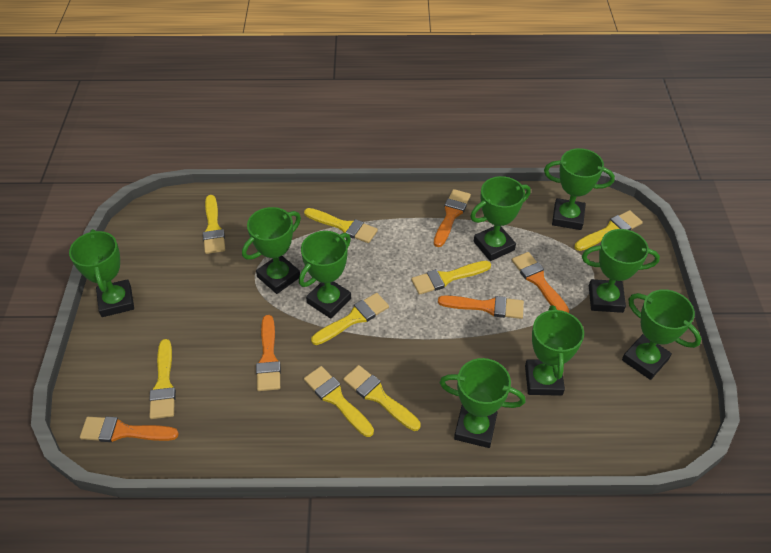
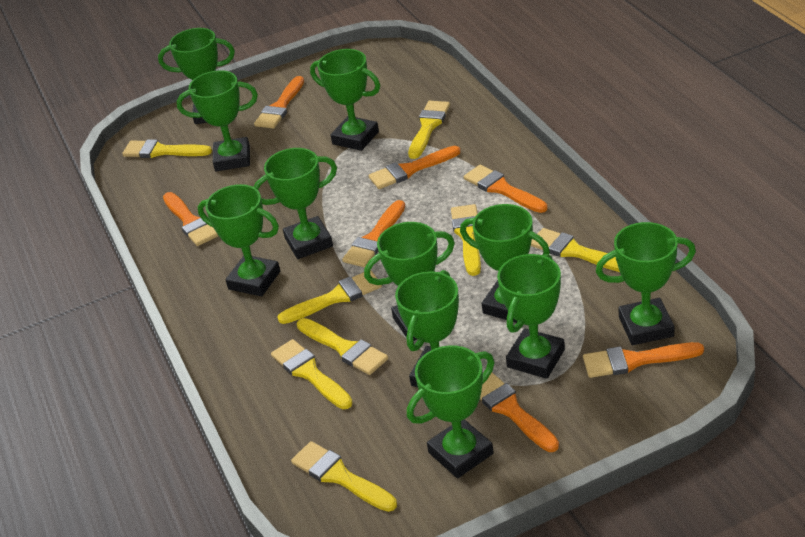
green trophy: [69,229,134,317] [242,207,301,294] [299,231,351,319] [440,358,526,448] [470,176,531,261] [525,305,584,396] [544,148,615,230] [582,229,660,313] [622,289,701,380] = 9 -> [158,28,235,124] [177,70,258,171] [198,184,280,296] [254,148,337,259] [310,49,380,151] [364,222,455,341] [395,270,459,387] [407,346,495,478] [460,204,550,323] [497,254,565,379] [596,222,696,345] = 11
orange brush: [80,416,179,442] [256,315,281,391] [434,189,471,247] [438,295,524,319] [512,252,569,313] = 5 -> [163,192,218,246] [254,76,304,128] [342,200,405,267] [369,146,461,189] [464,165,547,213] [480,373,559,452] [583,342,704,378] = 7

